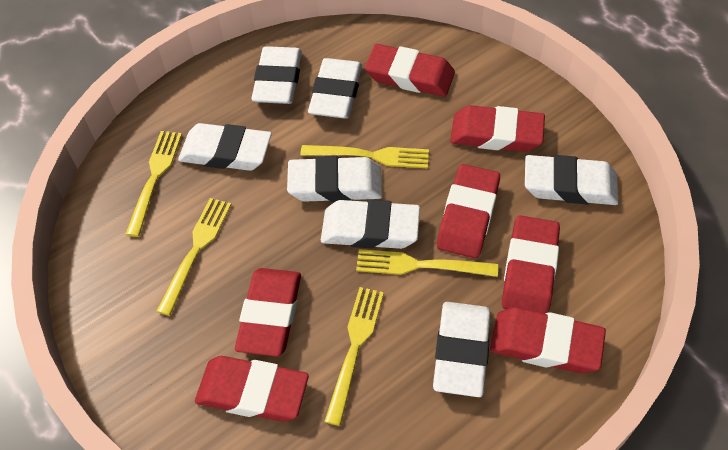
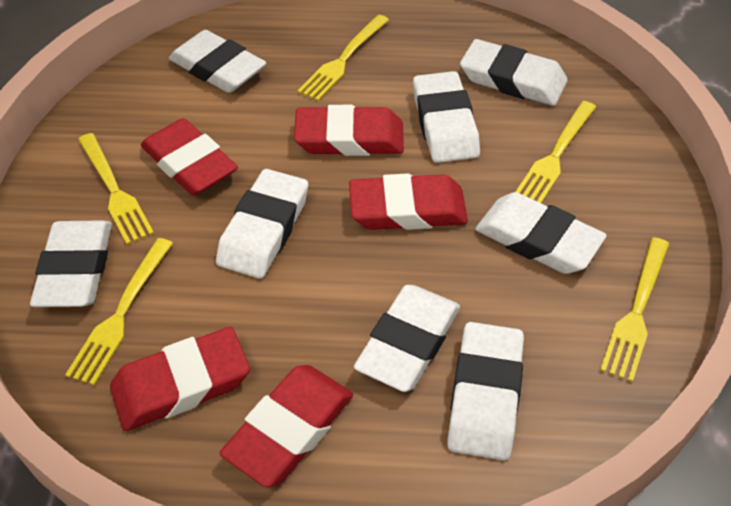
red eraser: [195,356,309,422] [235,268,301,357] [365,44,455,97] [437,164,500,258] [450,105,545,152] [490,307,606,373] [502,215,560,314] = 7 -> [110,327,250,431] [141,118,238,196] [220,365,353,488] [294,105,404,156] [349,173,468,230] = 5
white eraser: [178,123,272,171] [251,46,302,104] [287,156,382,202] [308,58,362,119] [321,199,420,249] [433,302,490,397] [525,155,619,205] = 7 -> [30,221,112,307] [169,30,266,93] [216,169,308,279] [354,285,460,392] [413,71,480,163] [447,322,524,460] [460,39,568,106] [475,192,607,274] = 8

